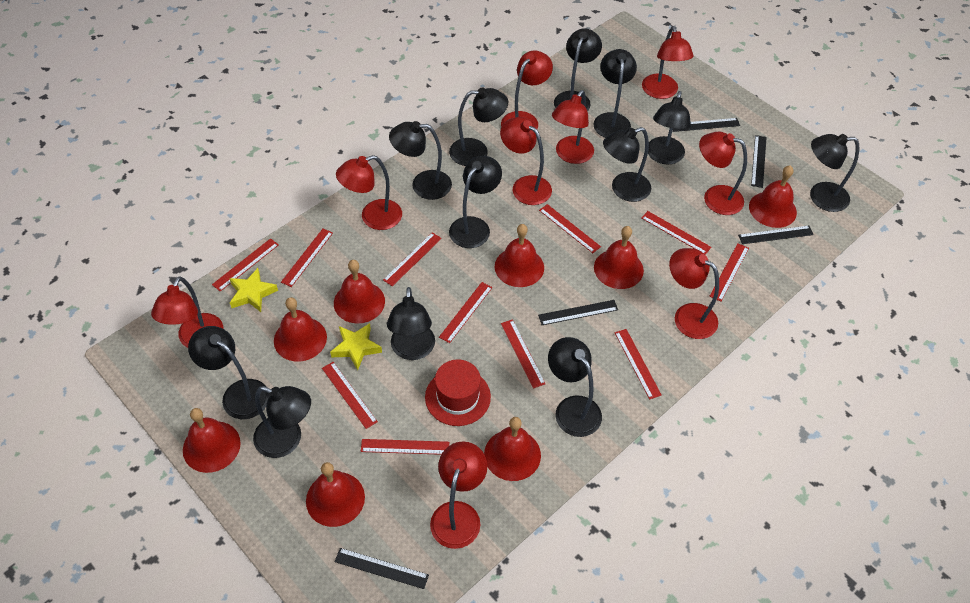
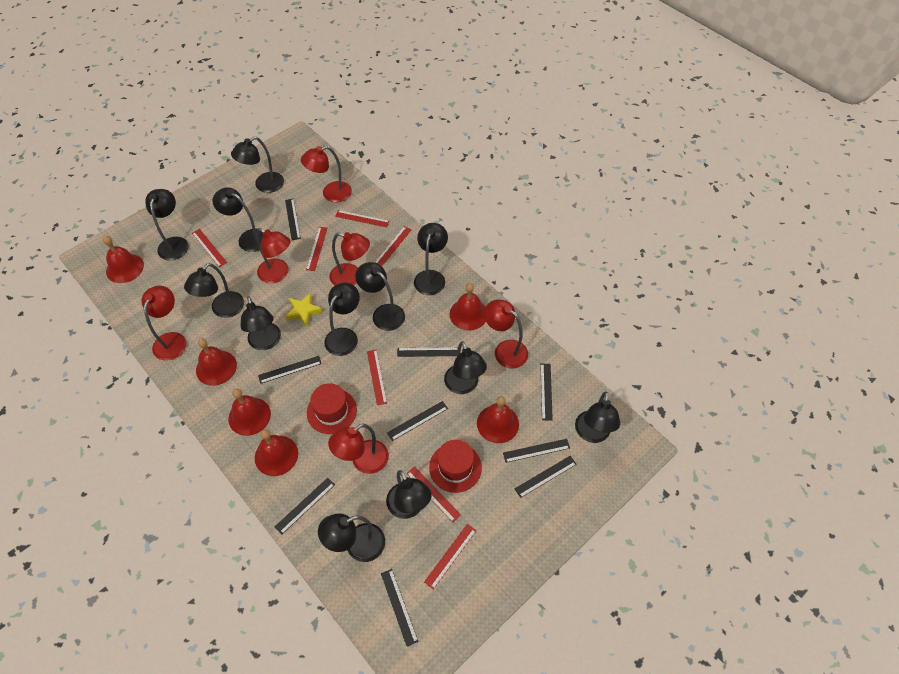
black ruler: [334,548,429,589] [538,300,618,325] [673,118,740,132] [738,226,814,244] [751,135,766,188] = 5 -> [258,356,322,384] [275,478,335,534] [285,199,301,240] [381,569,418,647] [387,401,448,441] [397,347,458,357] [503,439,570,463] [515,456,577,498] [540,364,553,421] = 9
red bell: [183,408,241,473] [274,297,327,361] [306,462,365,527] [334,260,385,323] [484,417,541,481] [495,224,544,287] [594,226,644,289] [749,165,797,228] = 8 -> [103,236,144,283] [196,338,237,386] [228,389,271,436] [255,429,298,476] [450,283,486,331] [477,396,519,443] = 6
red hat: [425,359,491,426] = 1 -> [307,383,357,434] [429,440,482,493] = 2
red lamp: [151,276,223,348] [336,155,402,230] [430,441,487,549] [500,117,552,205] [501,50,553,129] [552,90,594,164] [642,26,693,99] [669,248,719,339] [699,132,747,215] = 9 -> [142,286,186,361] [256,228,290,283] [301,146,352,202] [328,424,389,474] [330,232,370,285] [484,299,528,368] = 6
red ruler: [212,238,279,292] [281,229,333,287] [322,362,378,429] [361,439,449,455] [383,232,442,286] [439,282,492,343] [501,319,545,389] [539,204,601,253] [615,329,662,399] [642,211,711,255] [709,243,749,302] = 11 -> [192,229,227,267] [306,227,327,271] [335,210,390,227] [367,349,387,405] [374,226,412,266] [407,466,461,522] [424,524,477,589] = 7
yellow star: [229,268,278,312] [330,323,382,370] = 2 -> [285,293,323,327] = 1

